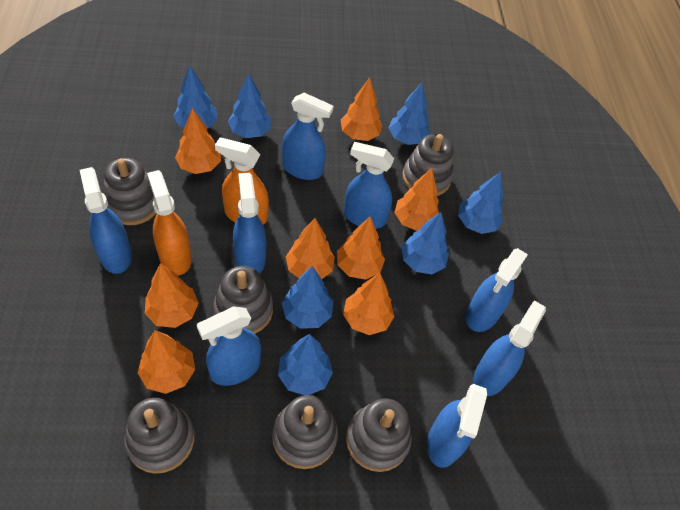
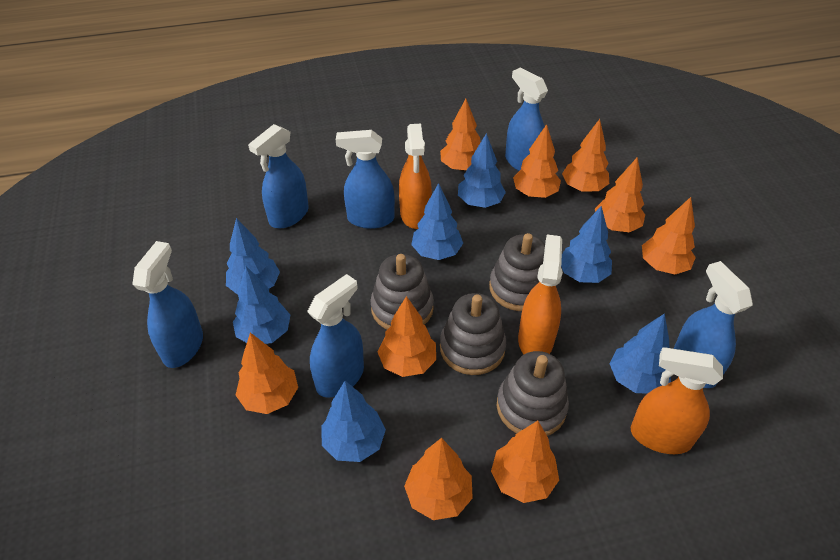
blue spray bottle: [80,167,132,274] [197,307,261,386] [233,173,266,274] [282,93,334,180] [344,142,394,229] [427,384,487,468] [466,248,528,332] [473,300,546,396] = 8 -> [132,241,203,368] [248,124,309,228] [307,274,364,398] [336,130,395,229] [505,68,548,171] [674,261,753,388] = 6
grey stacking toy: [103,158,156,225] [124,398,195,474] [213,266,273,334] [272,395,338,469] [346,399,412,472] [402,134,454,196] = 6 -> [371,254,434,330] [440,293,506,375] [489,233,545,311] [497,351,569,436] = 4
orange spray bottle: [147,170,192,275] [215,137,269,225] = 2 -> [399,124,432,229] [518,235,563,354] [631,347,723,454] = 3
orange tree: [138,330,195,394] [145,263,199,328] [175,108,221,174] [286,218,335,279] [337,216,385,280] [341,77,382,141] [343,273,394,335] [394,168,439,231] = 8 -> [236,333,298,414] [378,296,436,377] [404,438,473,520] [440,99,481,171] [491,421,559,503] [513,124,561,198] [562,119,609,192] [595,157,645,232] [642,197,696,274] = 9

